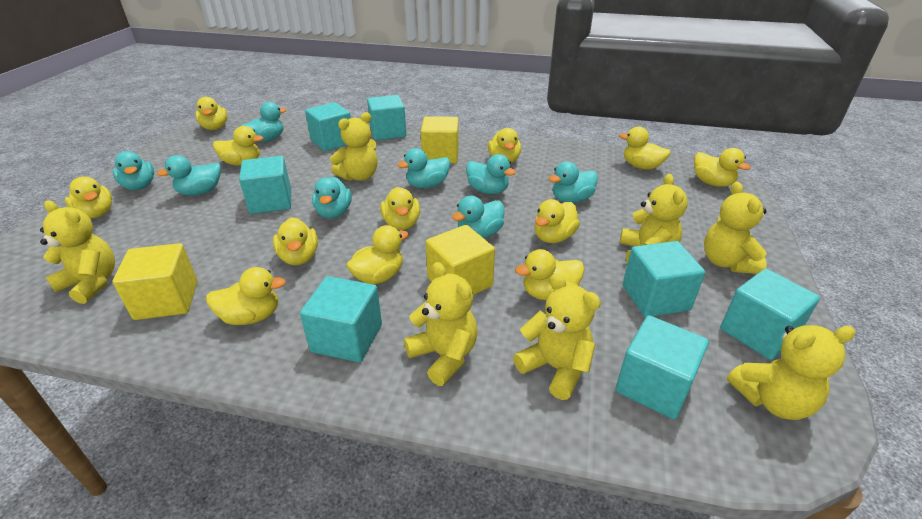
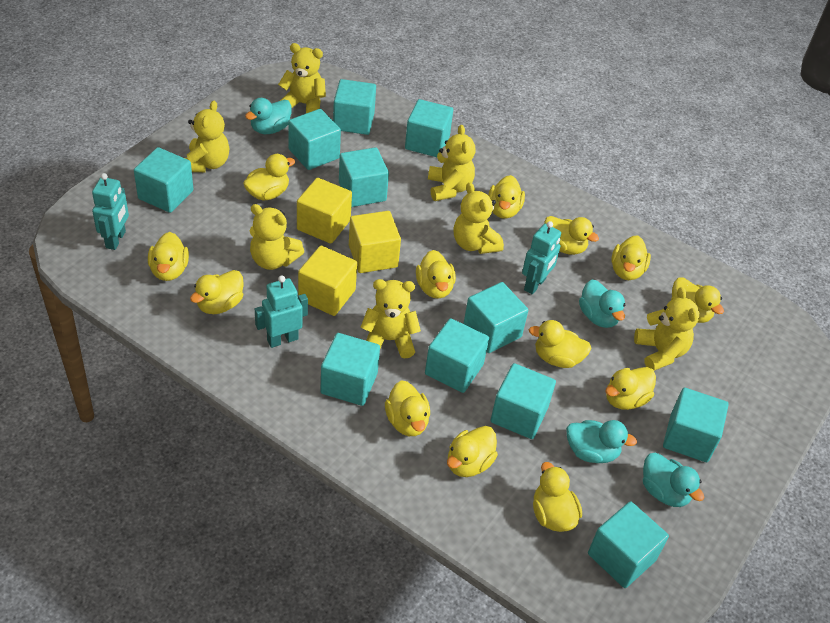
turquoise cube: [239,156,291,214] [300,276,382,363] [305,102,351,151] [367,95,406,140] [615,315,709,419] [623,241,705,317] [720,269,820,360] = 7 -> [134,147,193,213] [288,109,341,170] [320,333,380,406] [333,79,376,135] [339,147,389,207] [405,99,453,157] [425,318,489,393] [463,282,528,353] [490,363,556,439] [588,501,669,588] [663,387,729,462] = 11
turquoise duck: [113,151,154,190] [157,155,221,196] [242,102,287,142] [312,177,352,219] [397,148,450,188] [452,196,504,238] [466,154,516,194] [549,162,598,203] = 8 -> [245,98,292,134] [567,420,637,463] [579,280,626,328] [643,453,704,507] = 4
turquoise robot: none = 0 -> [92,173,129,250] [255,275,308,348] [522,221,561,295] = 3
yellow duck: [65,176,112,218] [195,97,228,130] [206,267,286,325] [213,126,264,165] [273,217,318,265] [346,225,408,284] [380,187,420,230] [488,128,521,163] [515,249,584,300] [535,199,580,243] [619,127,671,170] [694,148,751,187] = 12 -> [148,232,189,281] [190,270,244,314] [243,154,295,201] [385,380,430,436] [416,250,456,299] [447,426,498,477] [488,175,525,219] [529,320,592,368] [533,462,582,532] [544,216,599,255] [605,367,656,410] [611,236,651,280] [671,277,724,323] = 13

